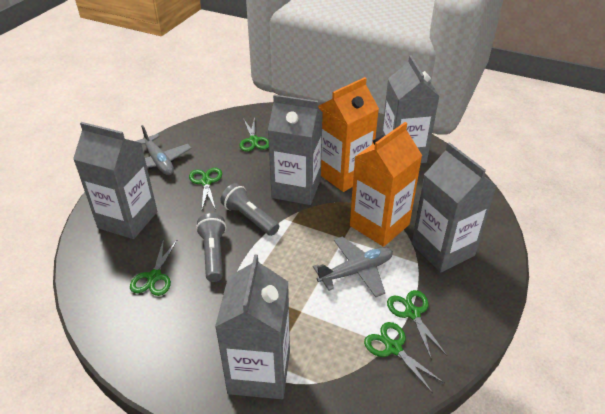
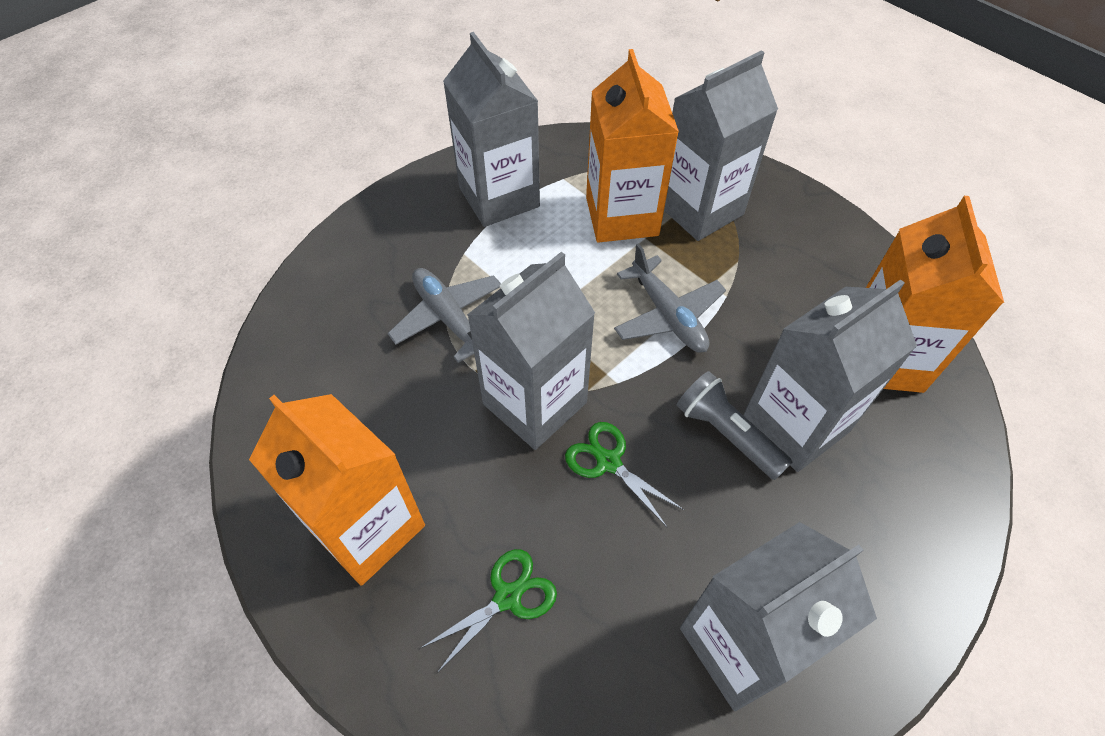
green scissors: [130,239,178,296] [189,168,222,210] [239,117,269,152] [364,322,444,393] [387,290,447,360] = 5 -> [421,549,557,673] [565,422,684,528] = 2
grey flashlight: [196,213,226,282] [220,183,279,236] = 2 -> [677,371,792,480] = 1
orange carton: [318,77,379,192] [350,122,422,247] = 2 -> [249,394,425,586] [586,49,679,243] [866,196,1004,393] = 3

